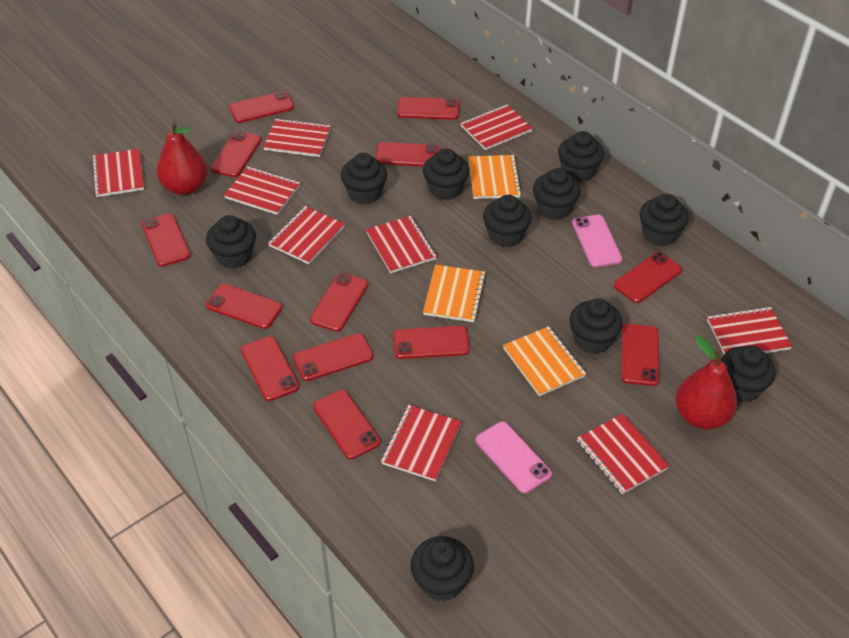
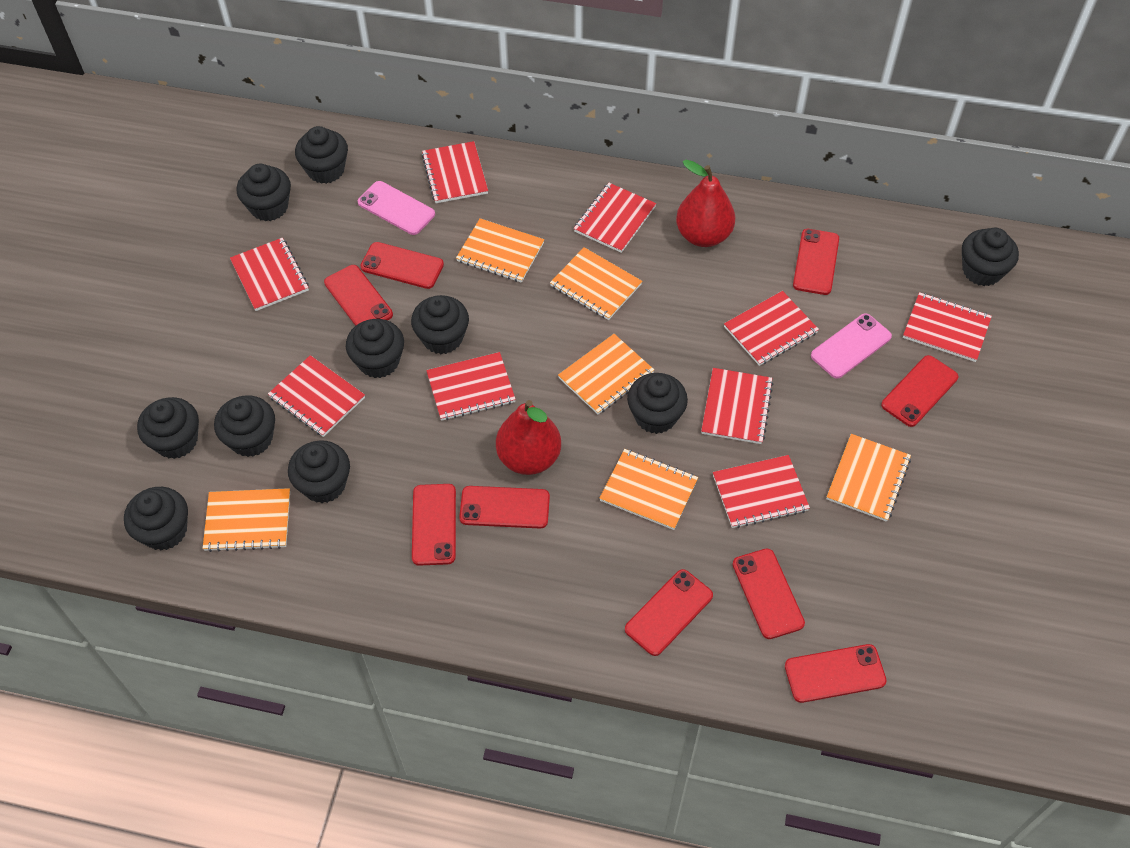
orange notebook: [423,265,486,322] [468,155,522,199] [503,326,586,396] = 3 -> [203,488,290,552] [456,218,544,283] [550,247,642,320] [558,334,654,414] [599,449,698,530] [827,434,911,522] = 6
red phone: [142,213,191,267] [206,284,283,329] [210,131,262,177] [229,91,294,123] [241,336,300,401] [293,333,373,381] [310,273,368,332] [313,390,381,459] [375,142,441,166] [393,326,470,359] [397,97,459,120] [614,252,682,303] [621,324,659,386] = 13 -> [324,265,393,326] [360,242,444,289] [412,484,456,566] [459,486,550,529] [625,569,713,656] [733,548,805,639] [785,644,887,703] [793,229,839,295] [881,355,958,427] = 9

